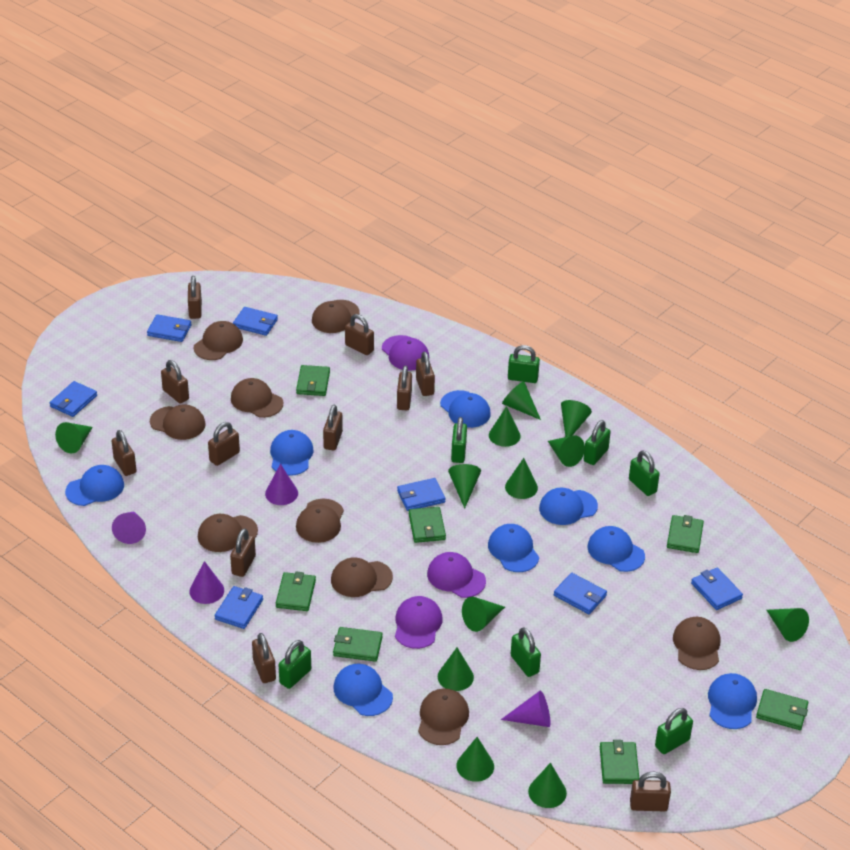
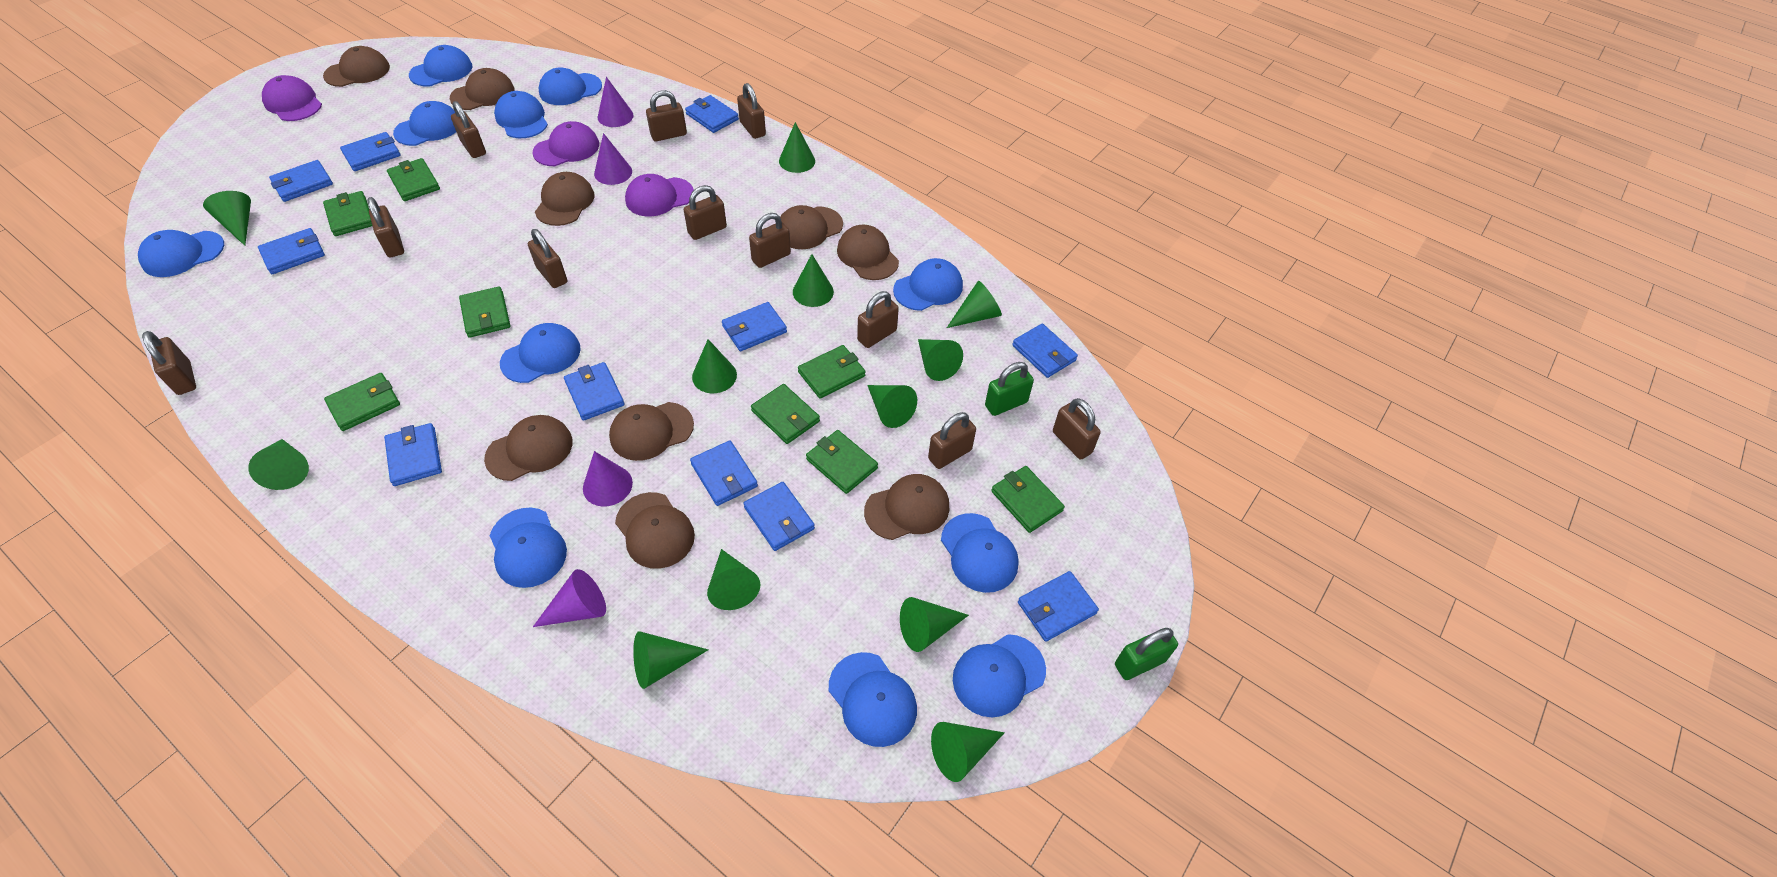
blue cap: [65,465,124,506] [270,430,314,476] [334,664,393,716] [440,390,491,428] [488,524,539,572] [539,488,598,525] [588,526,645,572] [708,673,757,729] = 8 -> [138,230,224,277] [393,101,456,146] [409,45,472,86] [490,508,567,588] [494,91,548,138] [500,323,581,383] [538,67,602,105] [829,652,917,747] [893,258,963,311] [941,513,1019,593] [953,634,1046,717] = 11
blue wallet: [50,381,97,417] [147,314,192,342] [214,586,263,629] [233,307,278,336] [397,478,446,511] [554,573,607,614] [691,568,743,610] = 7 -> [258,228,325,274] [269,160,333,202] [340,132,400,171] [384,423,442,486] [564,362,624,421] [685,95,739,133] [690,440,758,506] [722,302,787,351] [743,482,815,551] [1012,323,1078,378] [1018,571,1099,642] = 11
green padlock: [279,640,311,689] [451,417,467,463] [508,345,540,383] [511,627,541,677] [584,420,611,465] [629,450,660,496] [655,708,693,754] = 7 -> [985,362,1034,416] [1115,628,1178,680] = 2
green wallet: [276,571,316,611] [296,365,330,396] [333,627,382,662] [409,507,446,543] [600,740,639,784] [667,515,704,553] [756,689,809,730] = 7 -> [323,191,372,236] [324,373,400,431] [387,158,440,201] [459,286,510,338] [751,384,820,444] [798,345,866,399] [806,430,878,494] [991,466,1065,533] = 8

